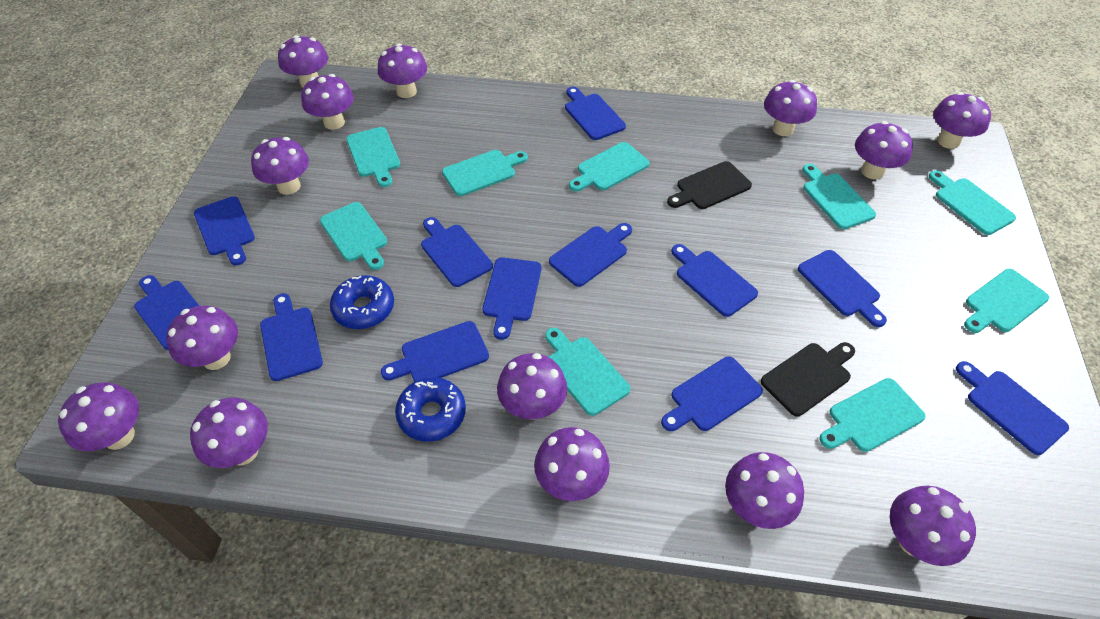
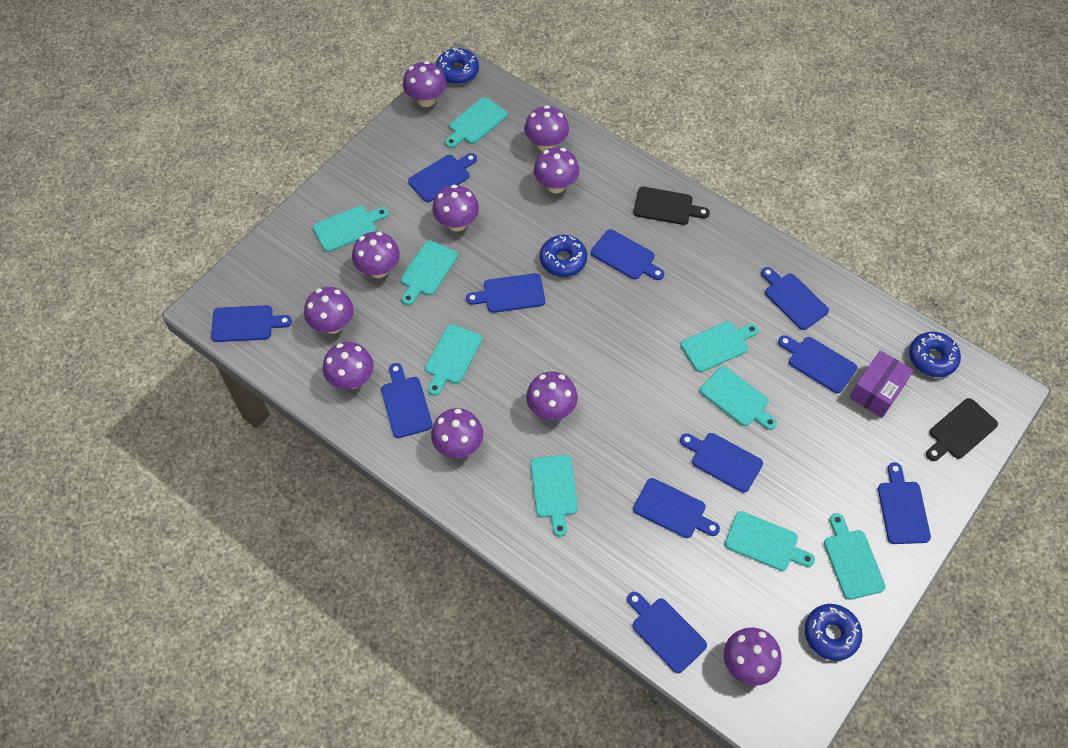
blue cutting board: [134,275,199,350] [194,196,255,266] [260,293,323,381] [381,321,489,382] [421,217,493,287] [483,257,541,340] [549,223,632,287] [565,87,626,140] [661,356,763,431] [671,244,758,317] [798,250,887,327] [956,361,1069,455] = 12 -> [211,305,292,342] [381,363,433,438] [408,153,477,202] [466,273,545,313] [591,229,664,280] [627,592,707,673] [633,478,720,538] [680,433,763,493] [761,267,829,330] [778,335,857,393] [878,462,931,544] = 11
blue donut: [330,275,394,329] [395,377,466,442] = 2 -> [436,48,479,84] [540,235,587,277] [804,604,862,661] [909,332,961,377] = 4
purple box: none = 0 -> [849,350,914,418] = 1
purple mushroom: [58,382,139,451] [166,306,238,370] [190,397,268,468] [251,137,309,195] [278,35,328,87] [301,74,354,130] [378,43,427,98] [497,353,567,420] [534,427,610,501] [725,452,804,529] [764,80,817,136] [855,121,913,179] [890,486,976,566] [933,92,991,149] = 14 -> [304,287,354,334] [323,342,373,389] [352,232,400,278] [403,61,447,107] [431,408,483,458] [432,185,479,232] [524,105,569,151] [526,371,578,420] [534,147,579,193] [724,627,781,686] = 10

